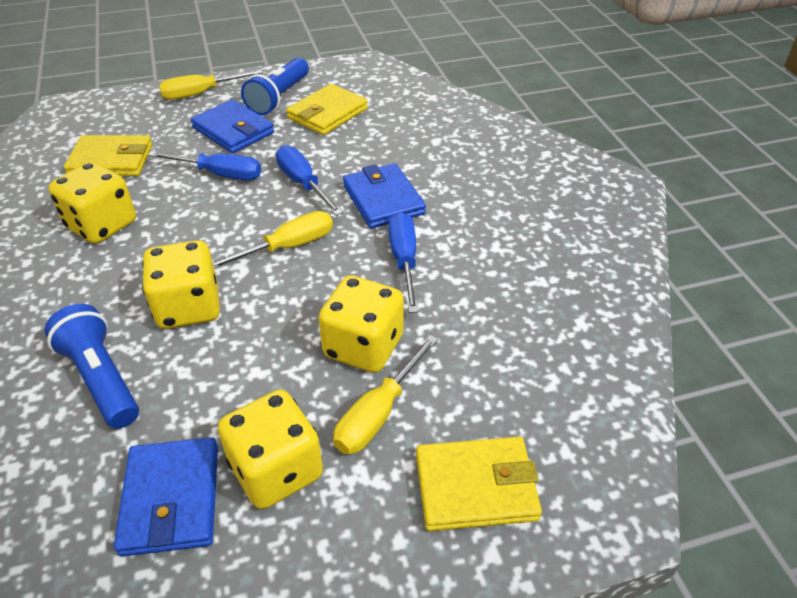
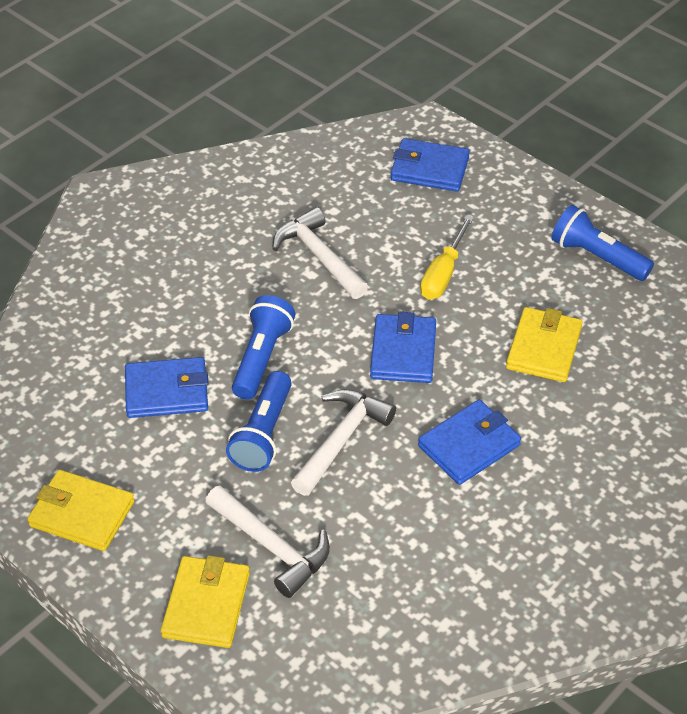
blue flashlight: [45,304,139,429] [241,58,309,115] = 2 -> [226,371,292,472] [232,295,295,400] [552,205,654,281] = 3
blue screwdriver: [148,151,261,180] [276,145,343,216] [388,212,418,313] = 3 -> none = 0
blue wallet: [114,437,218,557] [191,99,274,153] [343,163,426,229] = 3 -> [125,357,209,418] [370,312,436,383] [391,138,470,192] [418,400,521,485] = 4
white hammer: none = 0 -> [206,485,330,598] [272,207,368,299] [291,389,396,496] = 3
yellow dice: [48,162,136,244] [142,240,220,329] [218,390,323,509] [319,275,404,373] = 4 -> none = 0
yellow screwdriver: [159,70,263,100] [213,211,333,269] [333,335,438,454] = 3 -> [420,215,474,299] = 1

